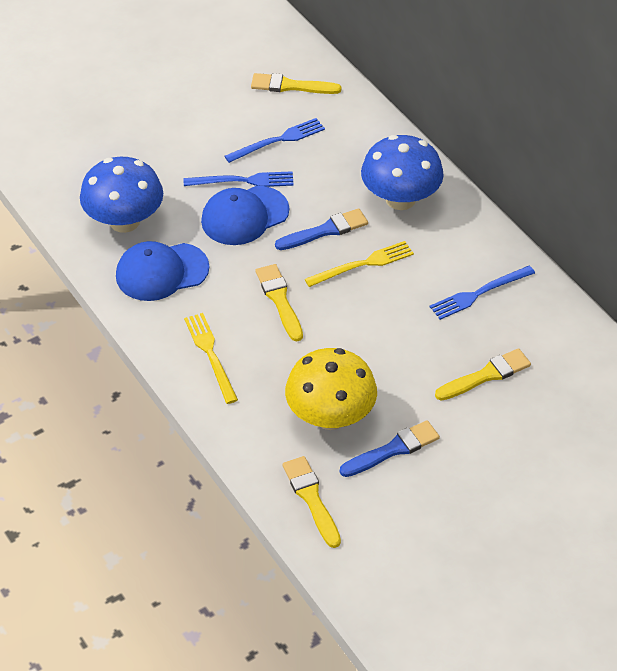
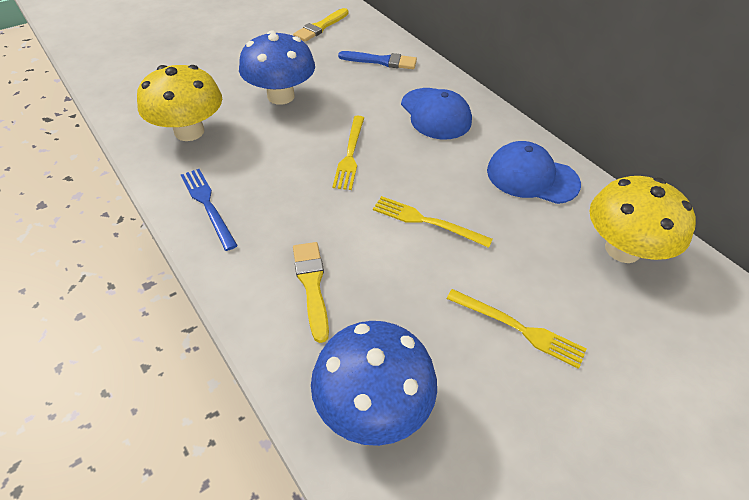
blue brush: [275,208,368,250] [340,420,440,477] = 2 -> [338,51,417,69] = 1
blue fork: [184,171,294,187] [225,118,325,163] [430,266,535,320] = 3 -> [181,169,238,251] = 1
yellow brush: [251,73,342,94] [256,264,303,342] [283,456,341,548] [435,348,531,401] = 4 -> [293,8,348,42] [293,242,329,343] = 2
yellow fork: [184,313,238,404] [305,241,414,287] = 2 -> [332,116,364,190] [373,196,493,248] [446,289,587,369] = 3
yellow mushroom: [285,348,377,430] = 1 -> [137,65,222,141] [590,176,696,263] = 2

